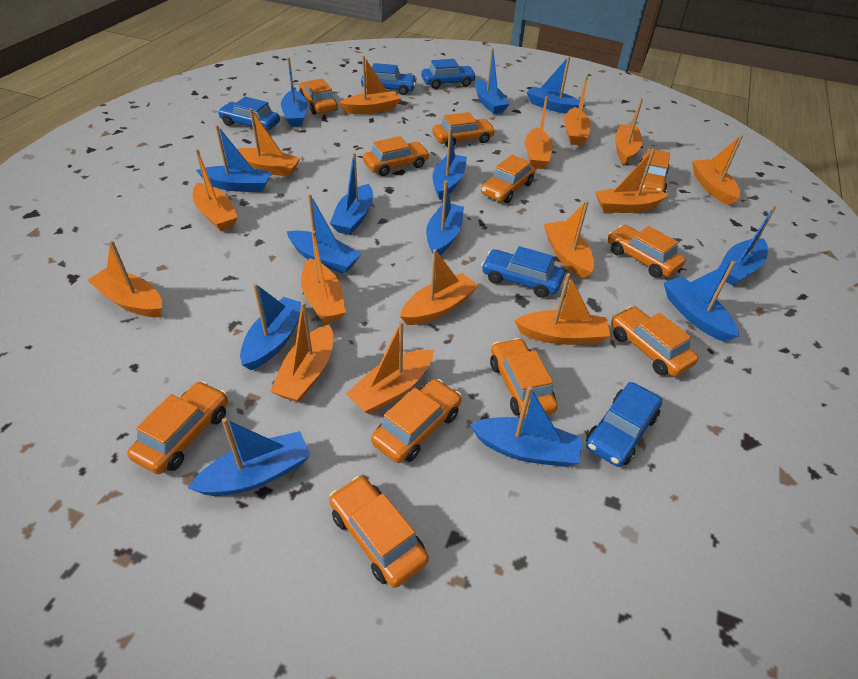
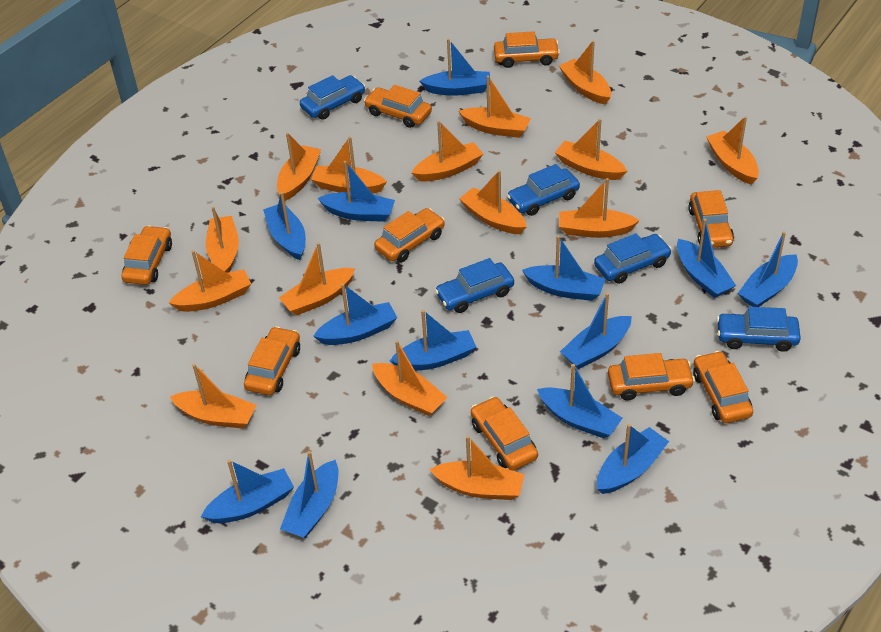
orange car: [127,381,228,474] [299,79,338,115] [329,476,429,588] [363,136,430,176] [371,379,462,463] [433,112,496,147] [481,155,535,203] [490,338,558,419] [608,225,686,278] [611,306,698,377] [638,148,670,192] = 11 -> [121,226,172,285] [244,326,300,395] [364,85,432,128] [374,208,445,262] [471,397,538,471] [494,31,560,68] [608,353,695,401] [688,190,734,248] [693,351,753,423] = 9

